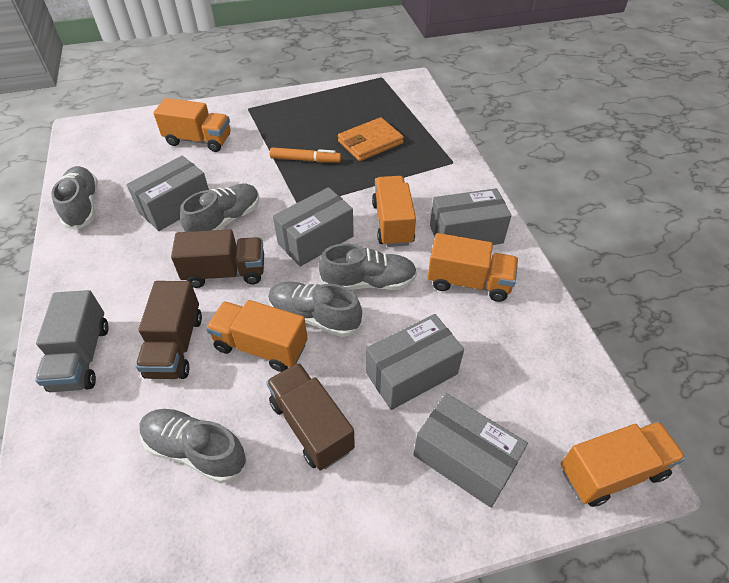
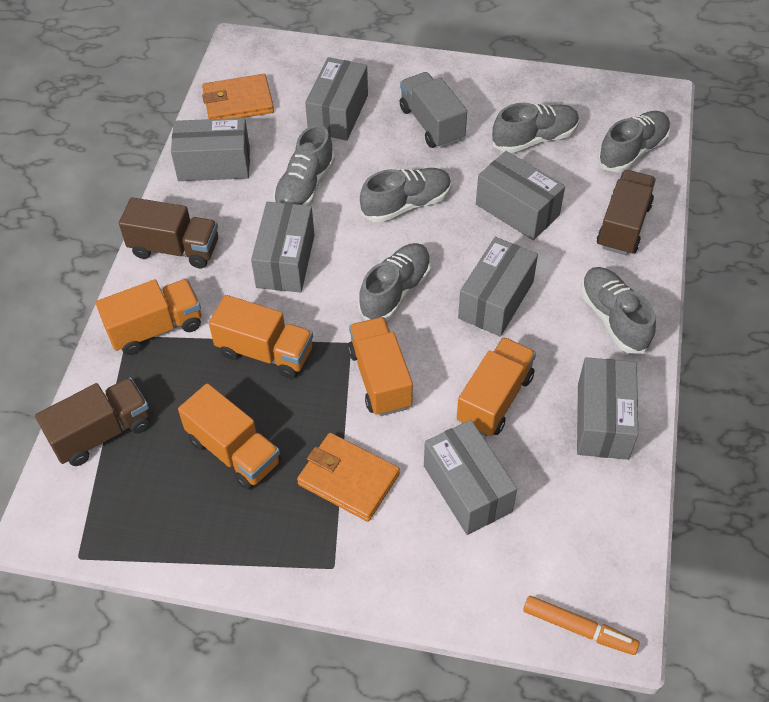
grey box: [126,156,209,231] [273,187,354,267] [366,314,464,410] [413,393,528,508] [430,188,512,245] = 5 -> [171,118,250,181] [251,202,314,293] [305,57,368,141] [424,420,517,535] [458,237,538,337] [476,151,565,240] [577,357,638,460] = 7
grey shoe: [51,166,98,230] [140,409,247,483] [180,184,260,232] [268,282,362,337] [319,244,417,290] = 5 -> [273,125,335,206] [358,243,431,321] [360,168,451,223] [492,103,579,153] [581,267,656,354] [597,111,671,172] = 6
orange wallet: [338,117,404,161] = 1 -> [202,74,274,119] [297,433,400,522] = 2

